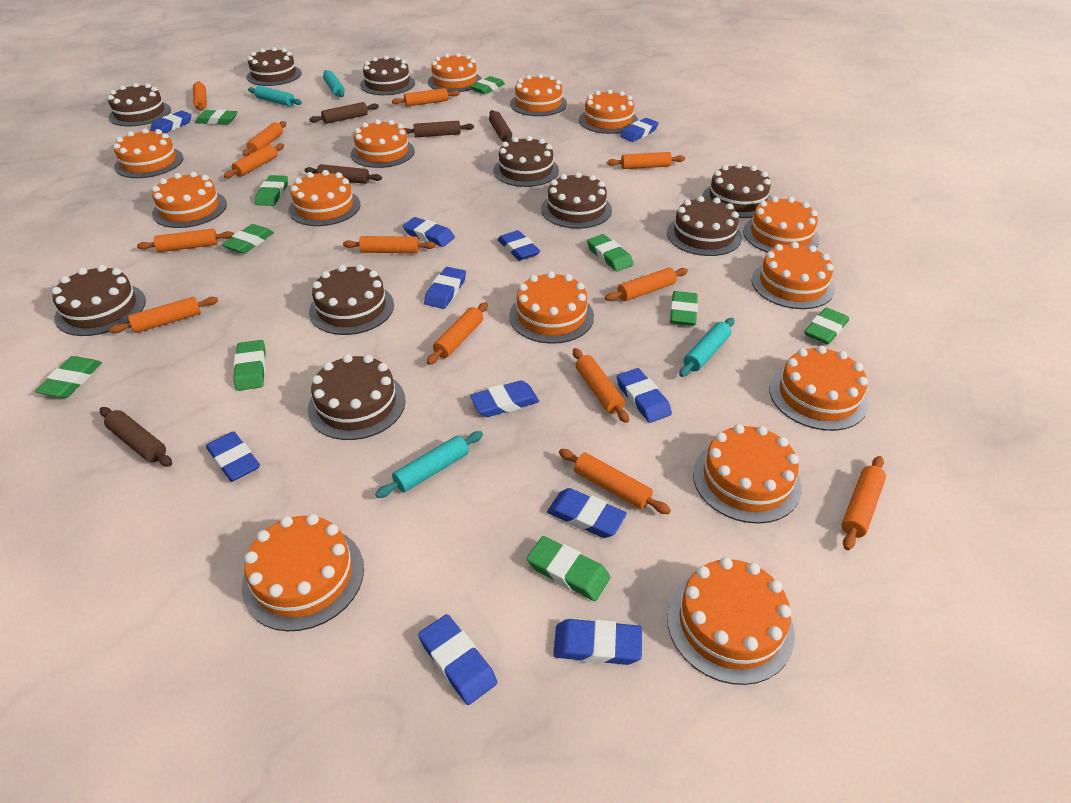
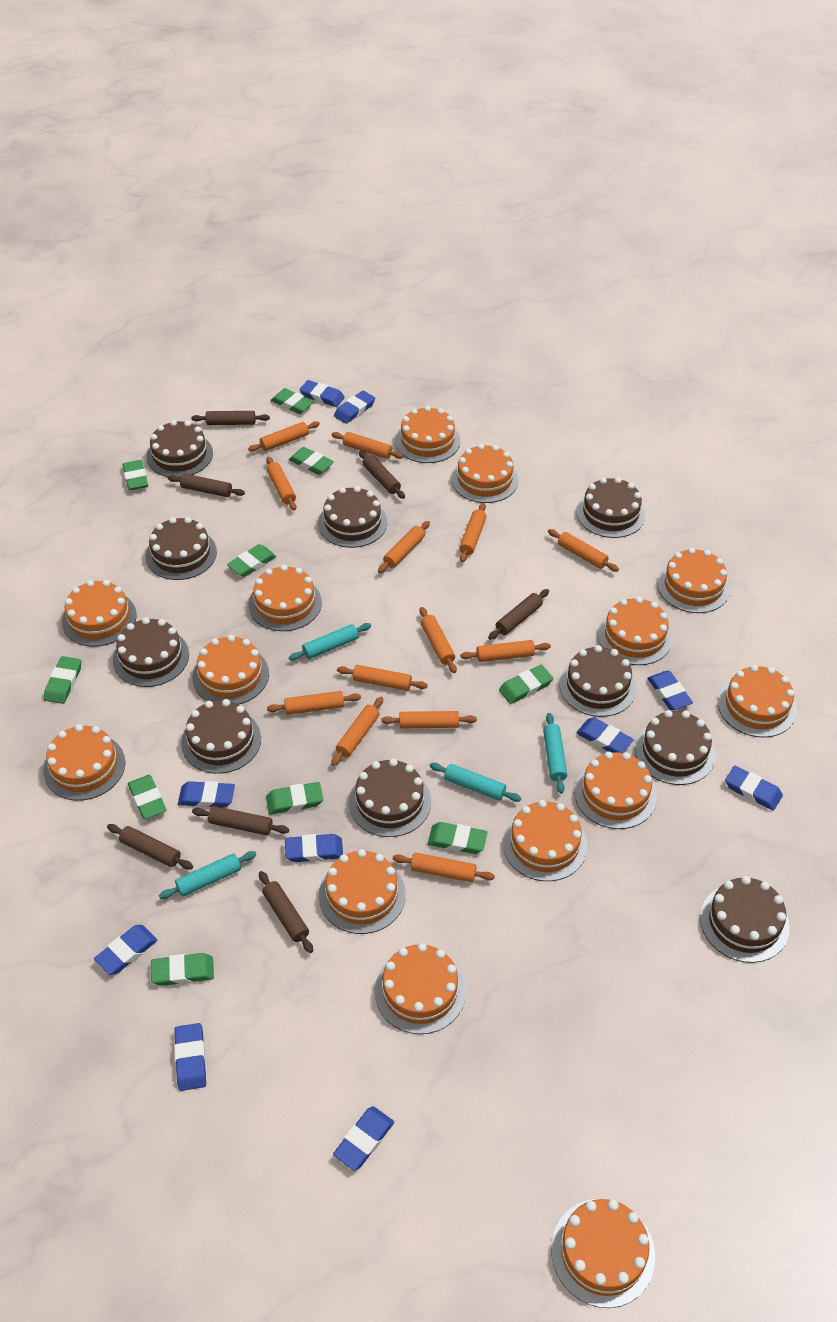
blue eraser: [150,111,192,133] [206,431,260,482] [403,217,455,247] [418,614,497,705] [424,267,466,309] [470,380,539,417] [498,230,540,261] [547,488,627,538] [553,619,642,665] [617,368,672,423] [620,118,659,142] = 11 -> [94,925,157,975] [174,1023,206,1091] [178,781,235,808] [285,834,343,862] [299,380,345,407] [333,1106,394,1171] [334,391,375,424] [576,717,634,753] [647,671,693,710] [725,765,783,811] = 10
brown rolling pin: [100,407,172,466] [305,164,382,184] [309,102,379,124] [404,121,474,137] [489,110,512,142] = 5 -> [107,824,193,870] [168,474,245,497] [191,411,270,425] [192,806,289,835] [259,871,313,953] [359,450,405,499] [488,589,549,640] = 7

